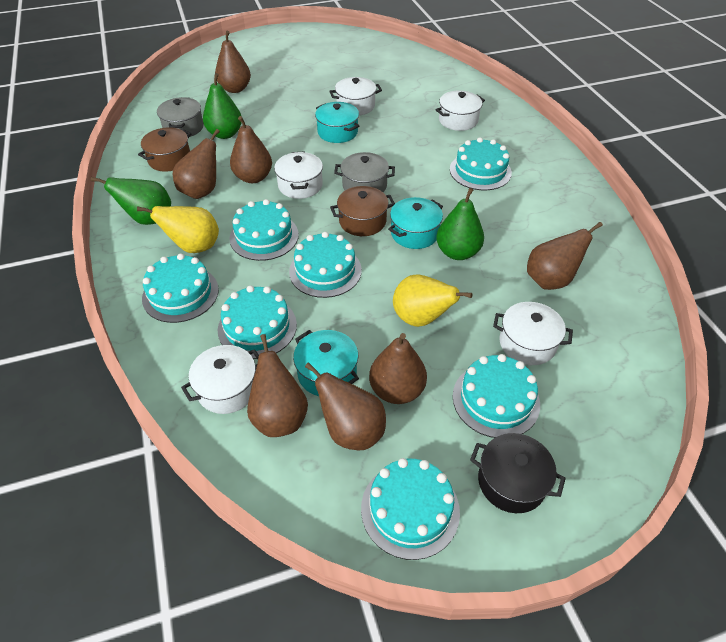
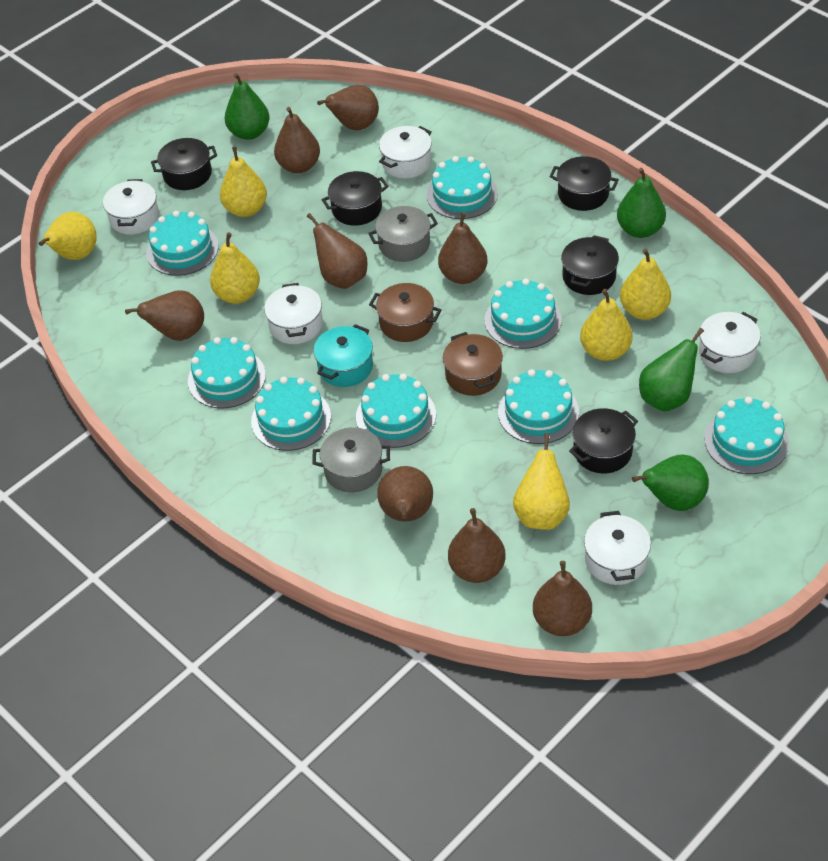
black pot: [470,433,566,513] = 1 -> [151,138,217,190] [321,171,389,226] [549,156,619,211] [561,235,619,295] [569,408,638,474] = 5
brown pear: [173,129,220,199] [215,31,251,93] [230,116,272,183] [247,334,308,437] [305,362,386,450] [369,333,427,404] [527,222,603,290] = 7 -> [125,290,204,341] [274,107,320,173] [307,213,368,289] [317,85,379,131] [377,466,433,522] [438,212,487,284] [448,508,506,583] [533,561,592,636] = 8
green pear: [91,177,171,225] [203,73,242,139] [436,188,484,260] = 3 -> [225,73,270,140] [617,168,666,238] [632,455,709,511] [639,328,704,411] = 4
turquoise cake: [142,253,219,323] [218,285,297,359] [229,199,299,261] [289,232,362,298] [361,458,460,560] [450,137,512,190] [453,354,540,438] = 7 -> [146,211,219,276] [188,337,266,408] [251,377,331,451] [356,374,436,448] [427,156,498,219] [484,279,562,349] [498,369,579,444] [704,397,789,474] = 8
turquoise pot: [293,330,359,396] [315,102,359,143] [388,197,443,249] = 3 -> [313,324,373,387] = 1
yellow pear: [137,206,219,253] [393,274,473,327] = 2 -> [39,212,97,260] [210,233,260,304] [220,146,267,217] [513,433,570,530] [580,289,633,361] [620,248,671,320] = 6

